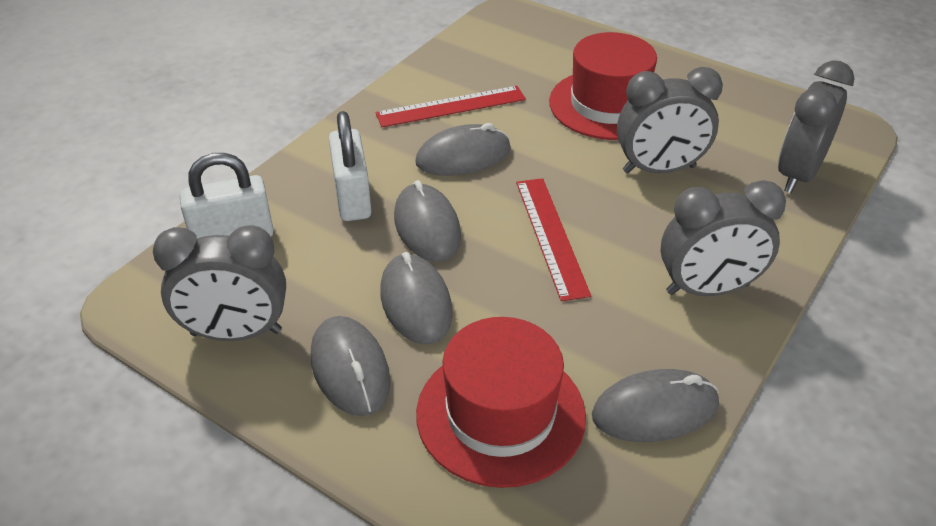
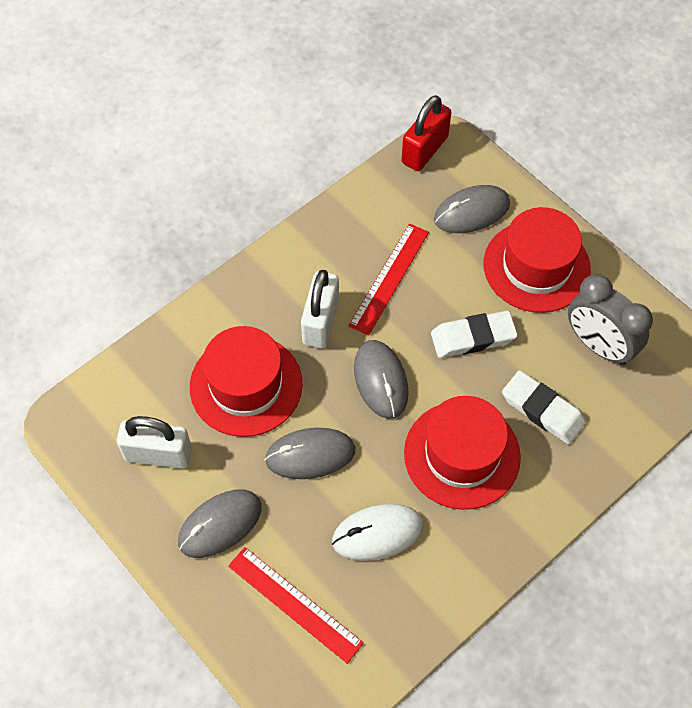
grey clock: [153,225,286,341] [617,67,723,173] [661,180,786,296] [778,60,855,193] = 4 -> [568,274,653,365] = 1
grey mouse: [311,316,390,416] [380,252,453,344] [394,180,461,262] [415,123,511,176] [592,369,719,442] = 5 -> [178,490,262,558] [265,428,355,479] [354,340,409,419] [434,185,510,233] = 4
red hat: [416,317,586,488] [549,32,657,140] = 2 -> [190,326,303,437] [404,396,521,510] [484,207,591,313] = 3
red padlock: none = 0 -> [402,95,451,171] = 1
white eraser: none = 0 -> [431,311,518,358] [502,370,586,444] = 2
white mouse: none = 0 -> [332,504,423,561] = 1

